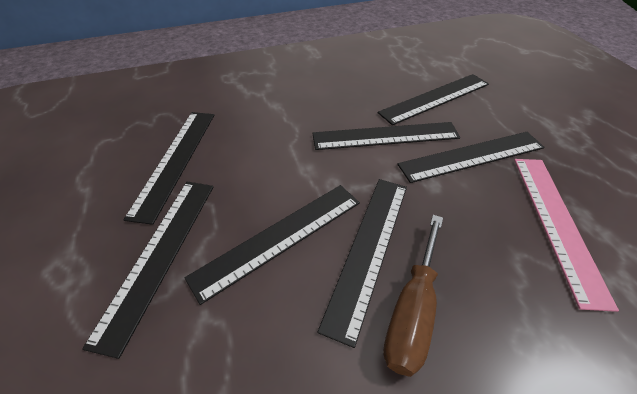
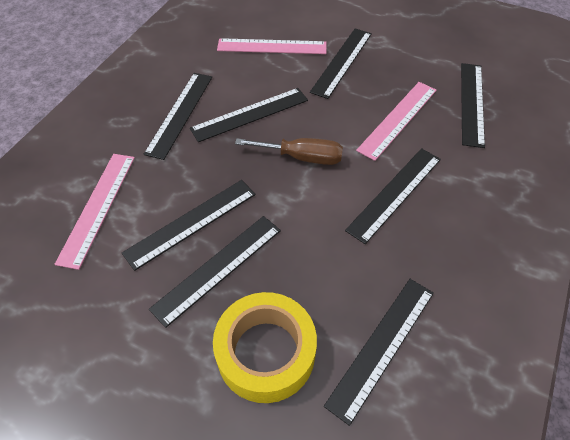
black ruler: [82,182,214,359] [124,112,214,225] [184,185,360,305] [312,122,460,150] [317,179,407,348] [378,74,489,125] [397,132,545,183] = 7 -> [122,180,256,271] [144,73,212,160] [149,216,281,328] [190,88,308,142] [310,28,372,99] [324,279,434,426] [345,148,441,244] [461,63,485,148] = 8
pink ruler: [514,159,619,312] = 1 -> [54,154,135,270] [217,38,326,54] [356,82,436,161] = 3
yellow tape: none = 0 -> [213,292,317,403] = 1

